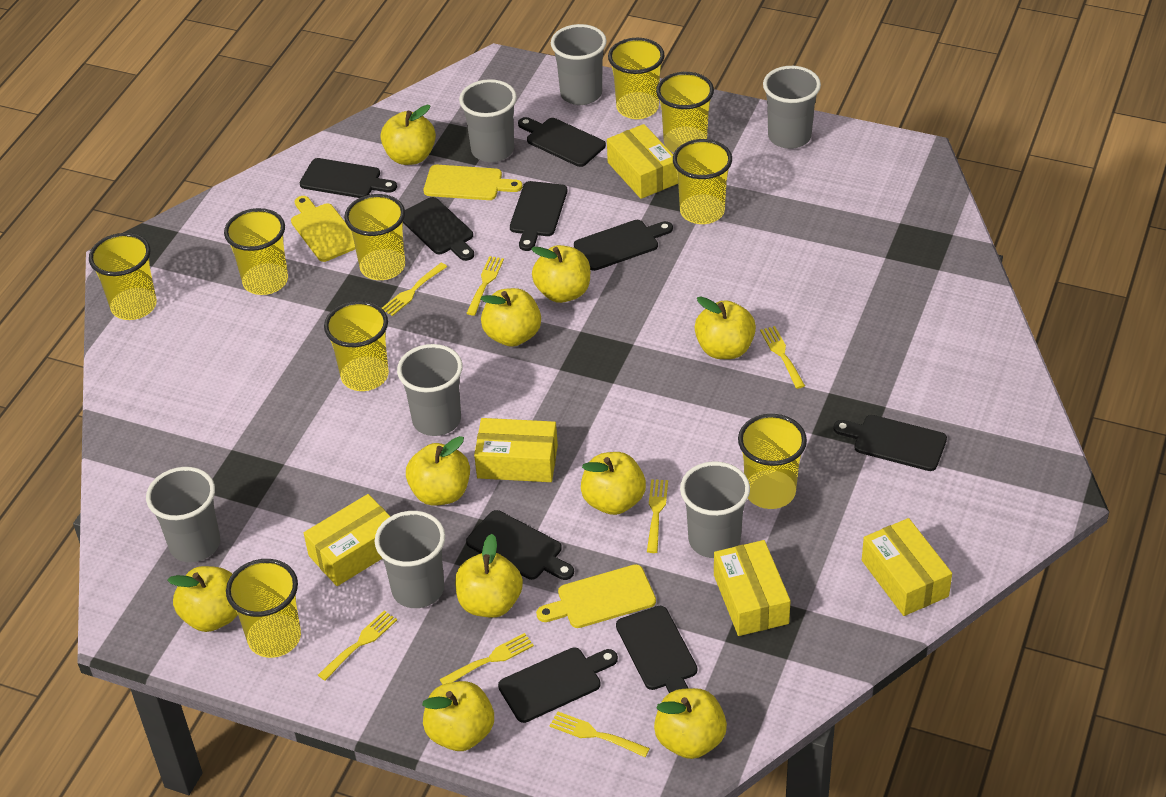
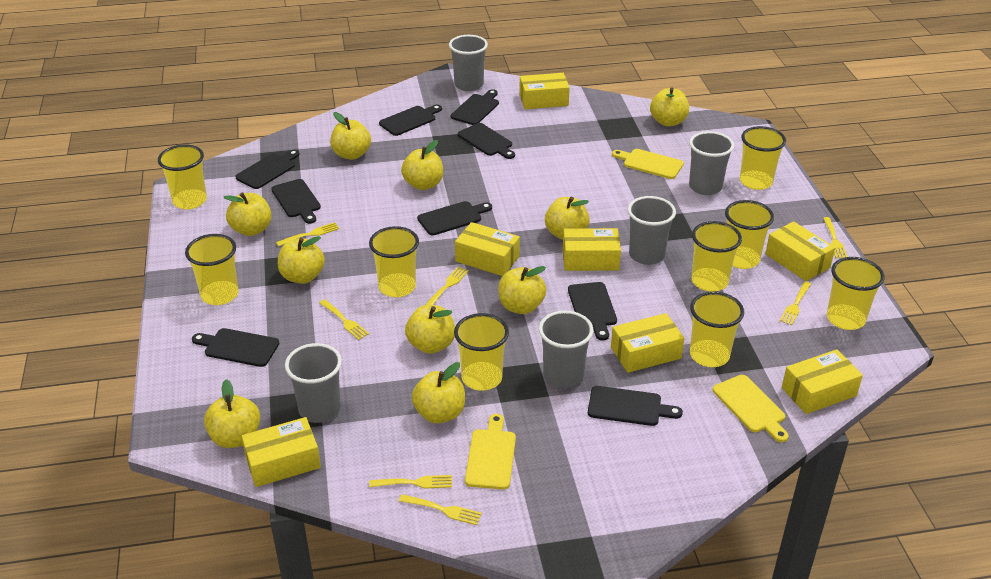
grey cup: [146,467,220,562] [375,511,445,608] [397,344,463,436] [459,79,517,162] [551,24,607,105] [680,461,750,558] [763,66,821,149] = 7 -> [285,343,342,423] [449,35,488,91] [539,311,593,388] [628,196,676,265] [689,131,734,195] = 5
yellow box: [304,494,391,586] [474,418,558,482] [607,124,678,199] [714,540,790,636] [862,518,952,616] = 5 -> [241,417,321,487] [455,222,520,276] [519,73,570,109] [563,228,621,271] [611,313,684,373] [765,221,835,281] [782,349,863,414] = 7

